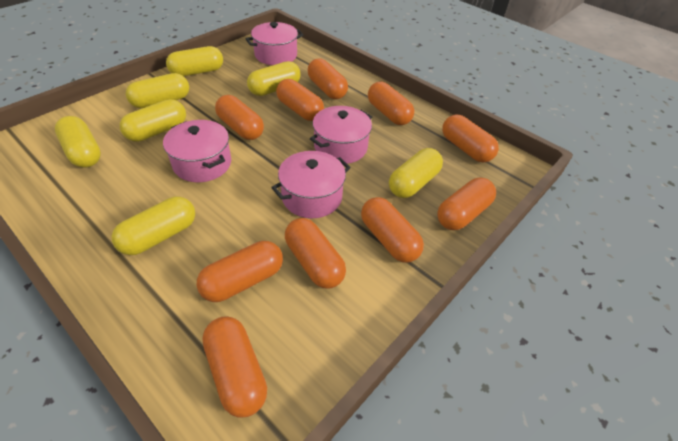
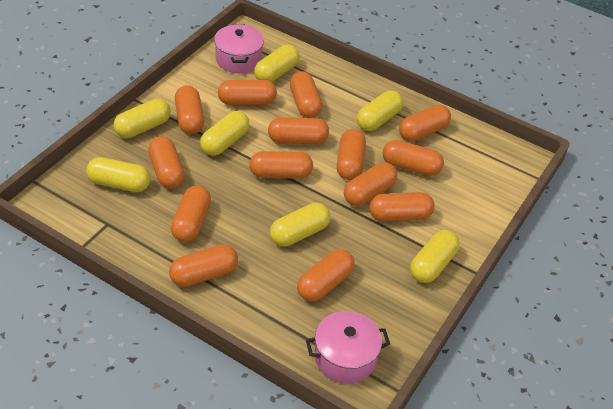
orange capsule: [197,241,283,302] [202,316,267,418] [215,95,264,140] [276,79,324,121] [285,218,346,289] [308,58,348,99] [361,197,424,262] [368,82,414,125] [437,178,496,230] [442,115,499,162] = 10 -> [148,136,185,188] [169,244,238,287] [171,185,211,242] [175,85,204,134] [218,80,277,105] [249,151,313,178] [268,117,329,144] [290,71,322,118] [297,249,355,302] [337,129,366,180] [344,162,397,206] [369,192,435,222] [383,140,444,176] [399,104,451,142] = 14
pink pot: [163,120,231,182] [245,22,303,65] [271,151,351,218] [310,106,372,164] = 4 -> [214,24,264,74] [306,311,390,384] = 2

